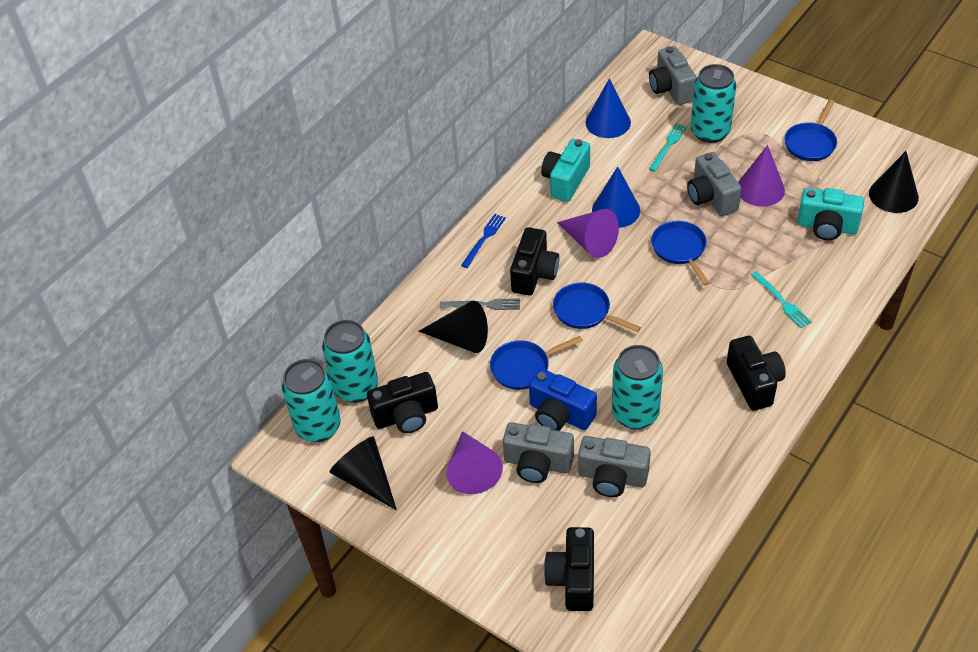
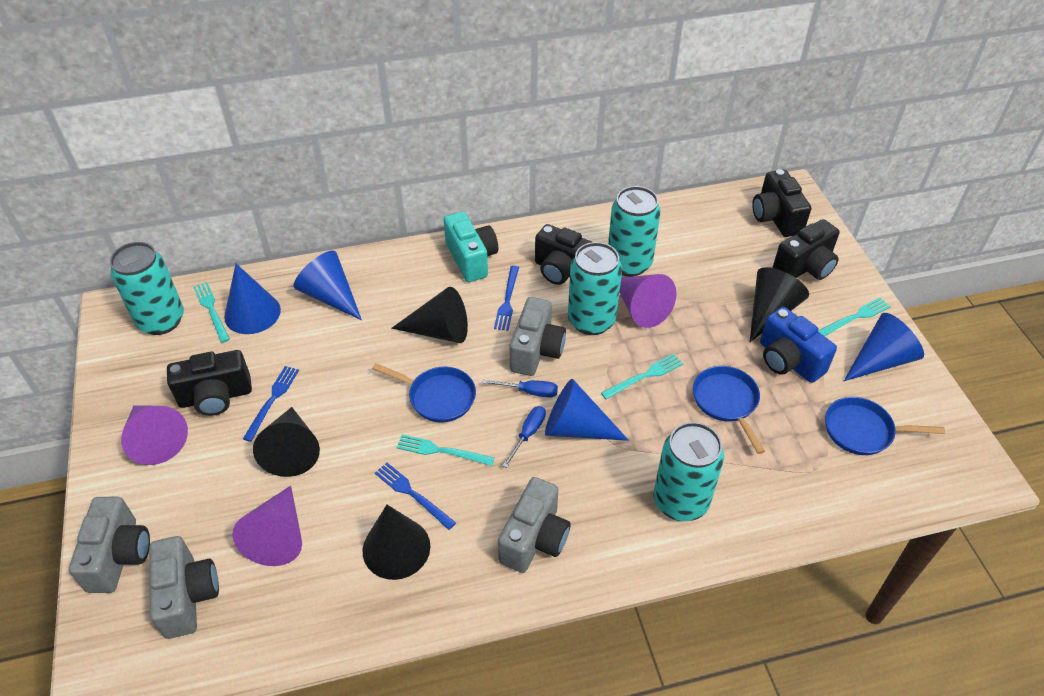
black cone: [330,436,397,510] [419,301,488,353] [869,151,919,213] = 3 -> [253,407,320,477] [362,505,430,580] [391,287,468,343] [750,267,809,342] = 4
blue cone: [586,78,631,138] [592,166,640,228] = 2 -> [224,264,281,334] [294,251,362,320] [545,379,629,441] [844,313,924,381] = 4
blue fork: [461,214,506,268] = 1 -> [243,366,299,442] [375,463,456,530] [494,266,519,331] = 3
blue pan: [490,336,583,390] [553,282,641,332] [651,221,709,285] [784,100,837,161] = 4 -> [372,363,476,422] [693,366,765,454] [825,397,945,455] = 3
blue screwdriver: none = 0 -> [482,379,558,398] [502,406,546,468] = 2
grey fork: [440,298,520,310] = 1 -> none = 0
turquoise camera: [541,139,590,202] [797,188,864,241] = 2 -> [444,211,498,282] = 1
turquoise fork: [649,123,687,172] [751,271,812,328] = 2 -> [193,282,230,343] [396,434,495,466] [601,354,683,399] [818,297,891,336] = 4

